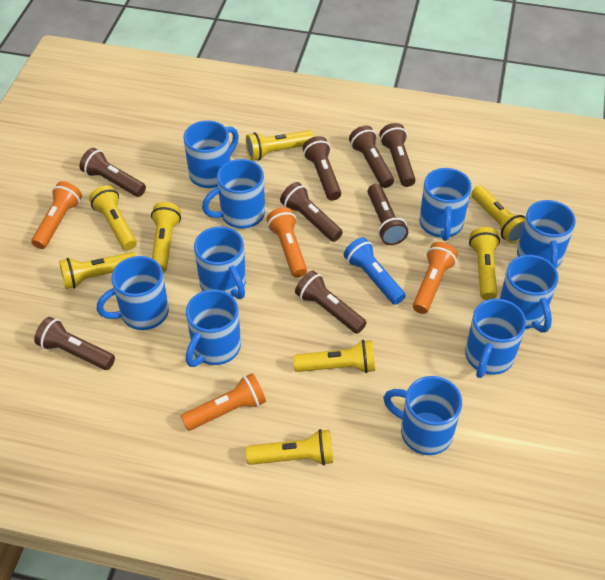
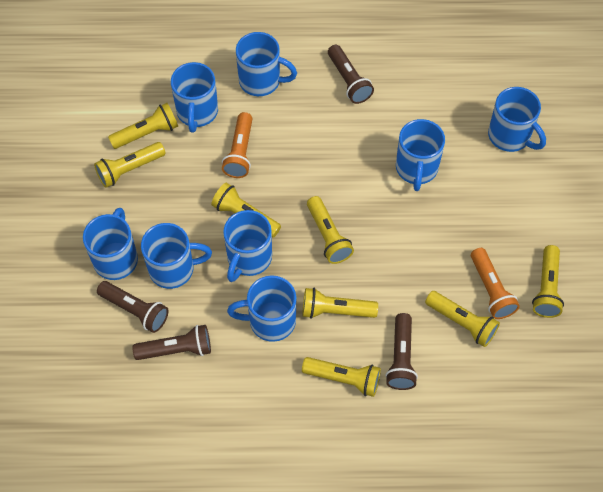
blue flashlight: [344,237,406,305] = 1 -> none = 0
blue mug: [97,256,169,330] [183,120,239,188] [186,289,241,367] [194,226,246,299] [202,159,265,229] [383,376,462,455] [419,168,472,241] [465,299,526,378] [500,255,559,333] [517,200,576,268] = 10 -> [83,208,138,280] [141,223,212,289] [171,62,218,133] [223,210,272,282] [227,275,296,342] [236,32,297,96] [396,119,445,191] [488,87,546,152] = 8
brown flashlight: [34,317,115,370] [79,148,146,197] [280,182,343,242] [295,270,367,334] [303,136,341,201] [349,126,394,188] [368,184,408,245] [379,123,416,187] = 8 -> [97,281,169,333] [133,325,211,360] [328,45,374,104] [385,313,418,390] = 4
orange flashlight: [31,181,82,249] [181,373,266,431] [267,207,307,278] [413,242,458,314] = 4 -> [222,112,253,178] [471,248,520,319] = 2

